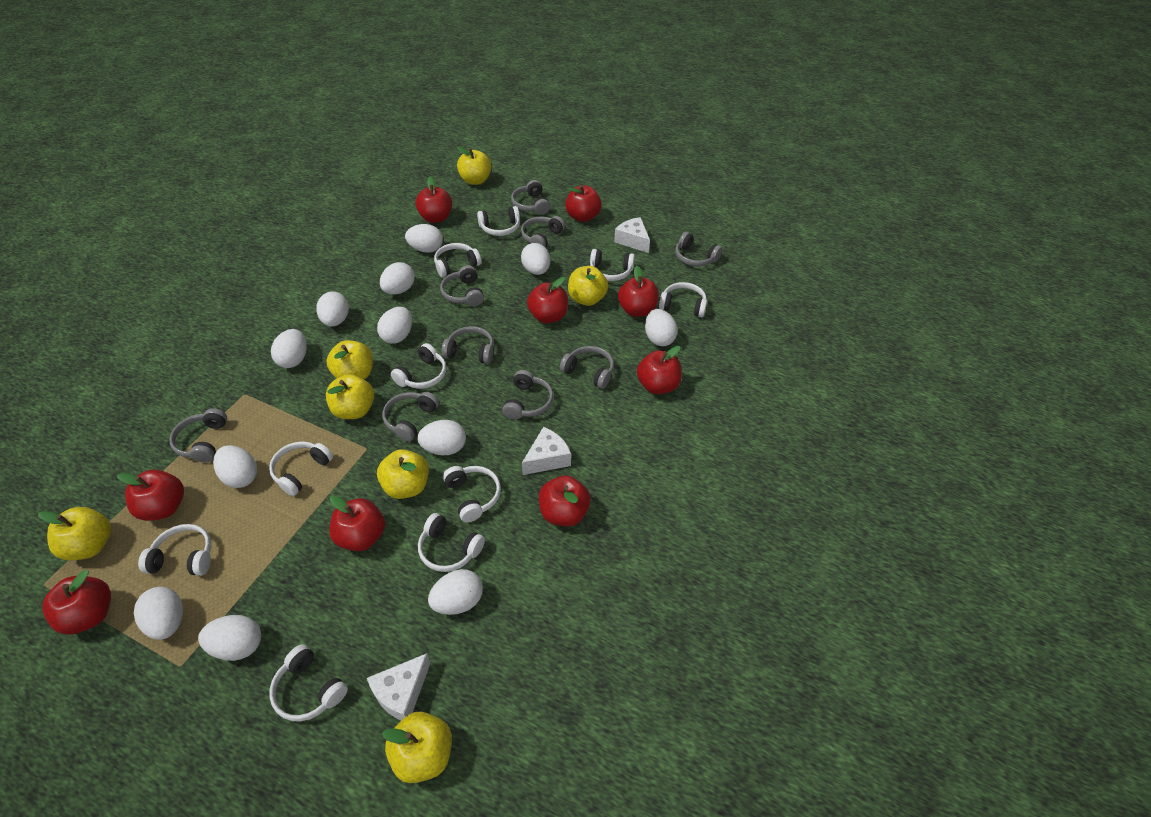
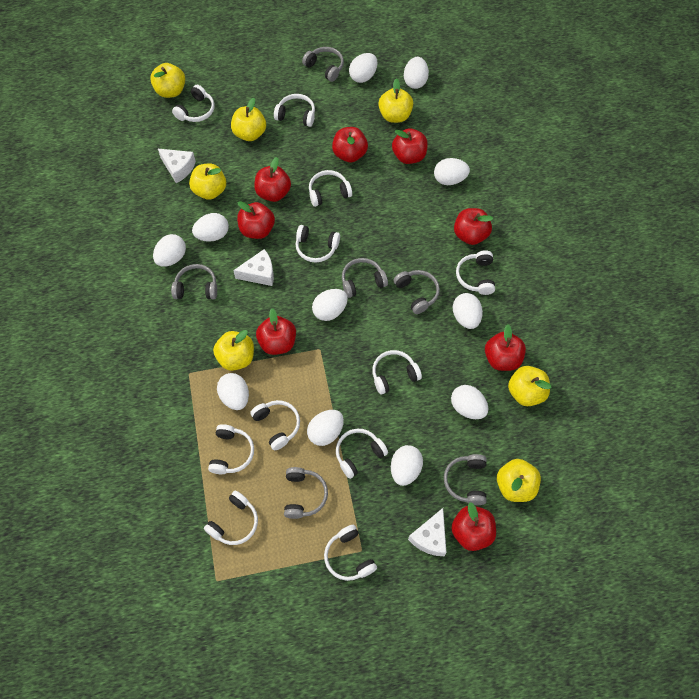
grey headphones: [169,408,227,462] [382,392,439,442] [440,265,484,306] [442,326,494,364] [502,370,554,420] [511,180,550,214] [521,216,565,247] [560,346,614,389] [675,232,722,266] = 9 -> [171,264,217,299] [284,467,328,519] [302,47,344,82] [342,258,388,298] [394,270,440,314] [444,454,487,505] = 6
red apple: [42,570,111,635] [117,470,184,521] [329,495,385,551] [415,176,452,223] [527,277,568,323] [539,475,591,526] [565,185,602,222] [618,266,659,317] [637,346,682,394] = 9 -> [237,201,275,239] [254,157,291,202] [256,308,296,355] [332,127,368,162] [392,128,428,164] [451,502,496,551] [454,208,493,245] [485,324,526,371] = 8
white egg: [134,587,183,640] [198,615,261,661] [213,445,257,488] [271,329,307,368] [316,291,349,327] [377,307,412,344] [380,262,415,294] [405,224,443,253] [417,420,466,455] [428,569,483,615] [521,243,550,275] [645,309,678,346] = 12 -> [153,234,186,267] [192,213,229,242] [217,373,249,410] [307,410,344,446] [312,289,348,321] [349,53,377,83] [391,445,423,486] [404,57,429,89] [434,158,470,185] [451,385,489,419] [453,293,483,329] = 11
white headphones: [138,524,211,576] [269,441,333,496] [269,644,348,722] [391,343,446,389] [418,513,485,572] [434,243,482,277] [443,466,501,522] [477,206,520,236] [590,249,635,281] [659,282,707,317] = 10 -> [172,85,214,122] [204,491,258,545] [208,424,254,474] [250,400,300,450] [274,94,315,127] [296,225,340,262] [309,170,352,207] [324,525,377,581] [336,429,388,479] [372,350,422,394] [456,250,495,295] = 11

